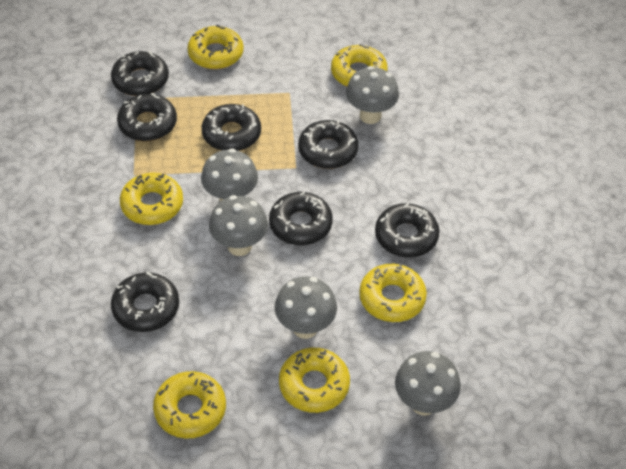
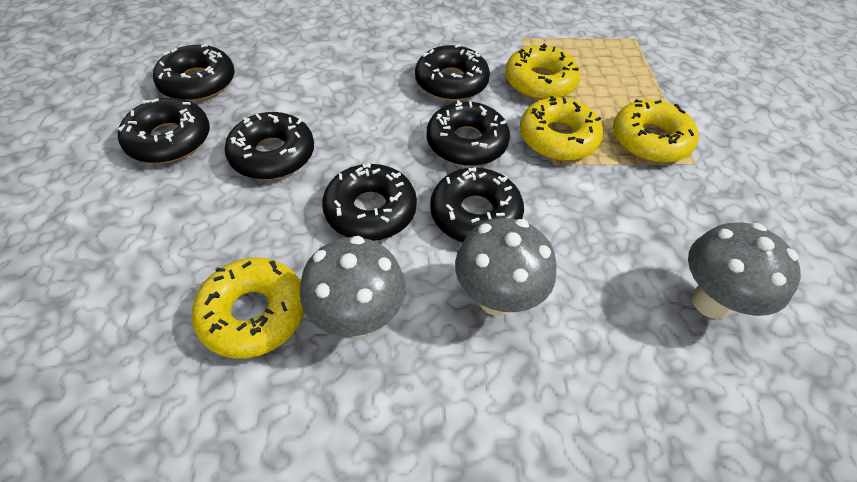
grey mushroom: [201,148,258,202] [209,195,268,256] [275,276,337,339] [346,66,399,124] [395,351,461,415] = 5 -> [300,236,406,337] [455,218,557,316] [688,222,801,319] = 3
yellow donut: [120,173,183,225] [153,371,226,438] [187,25,244,69] [279,348,350,413] [331,44,388,86] [359,264,427,322] = 6 -> [192,258,304,359] [505,43,580,100] [520,96,603,161] [613,99,699,163] = 4

